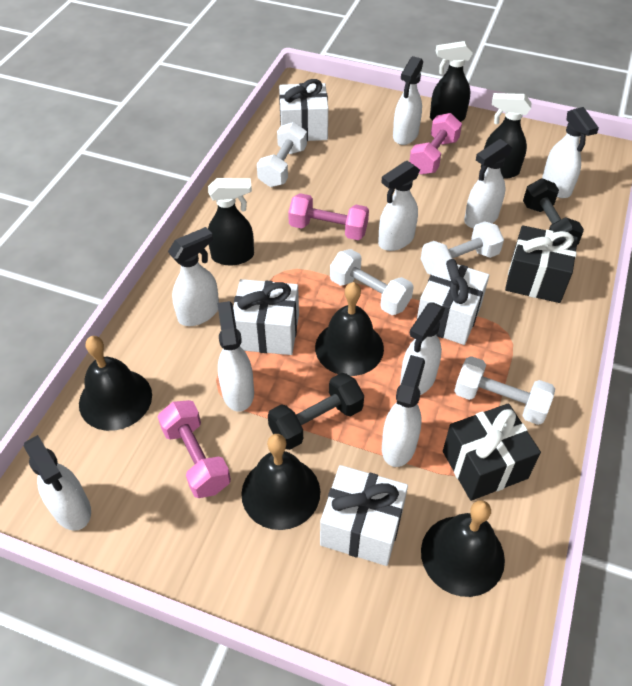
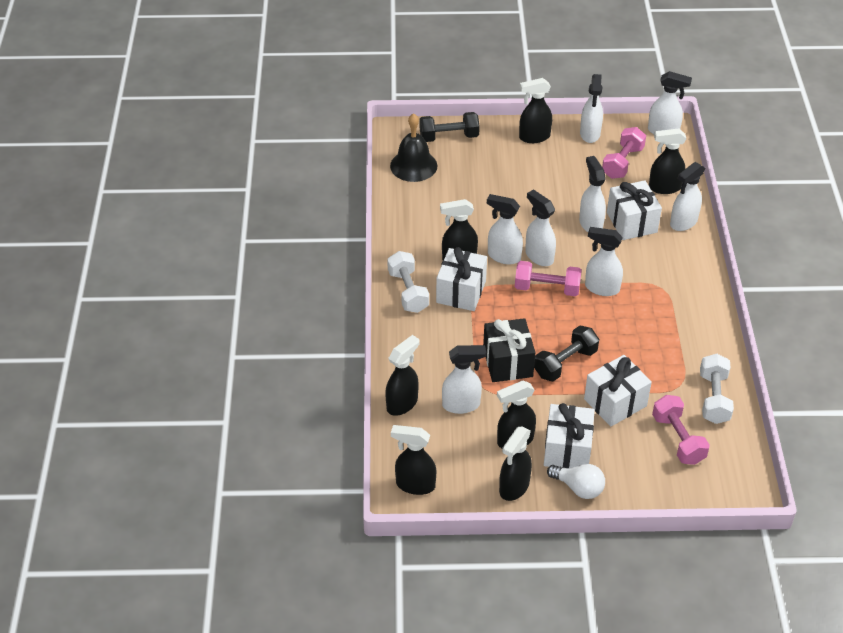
black bell: [79,336,152,431] [241,434,320,530] [315,282,384,376] [421,500,505,597] = 4 -> [390,113,438,182] = 1
black gift: [443,403,541,501] [505,225,578,303] = 2 -> [483,318,536,382] = 1
black spray bottle: [208,178,254,265] [430,41,473,122] [481,93,532,179] = 3 -> [385,335,420,416] [391,425,436,495] [440,199,478,261] [497,381,536,448] [499,426,532,501] [519,78,552,143] [649,129,686,194] = 7
white dumbbell: [257,122,307,187] [330,249,414,315] [421,221,504,275] [454,356,555,425] = 4 -> [387,251,429,313] [700,354,734,424] = 2
white light bulb: none = 0 -> [547,464,605,499] = 1
white spray bottle: [24,435,91,531] [168,227,219,326] [217,301,254,412] [378,161,420,251] [382,355,425,467] [393,56,423,145] [400,302,445,395] [464,139,512,228] [542,107,599,198] = 9 -> [442,345,486,414] [487,194,523,264] [525,190,556,266] [579,156,606,232] [580,74,603,143] [585,227,623,296] [648,71,692,134] [670,162,705,231] = 8

